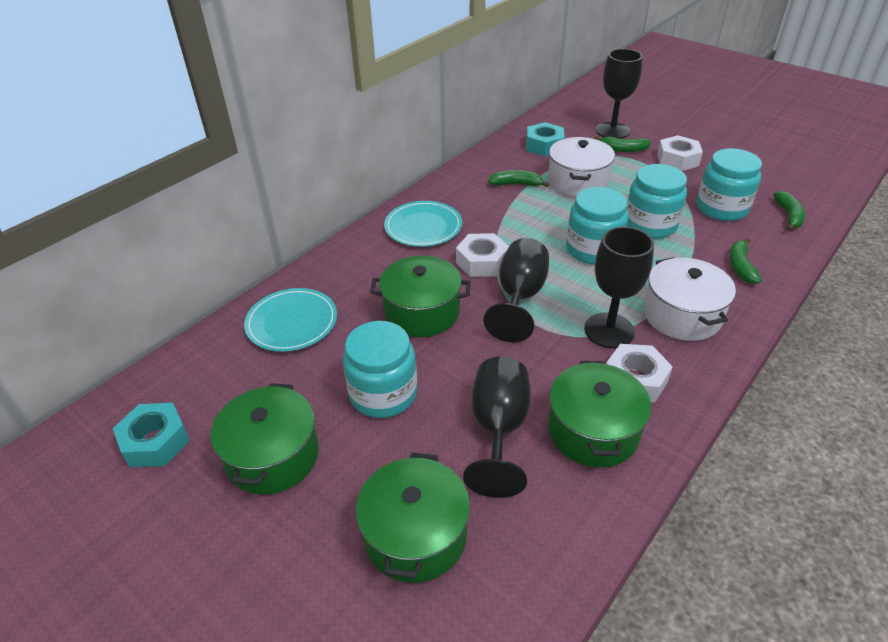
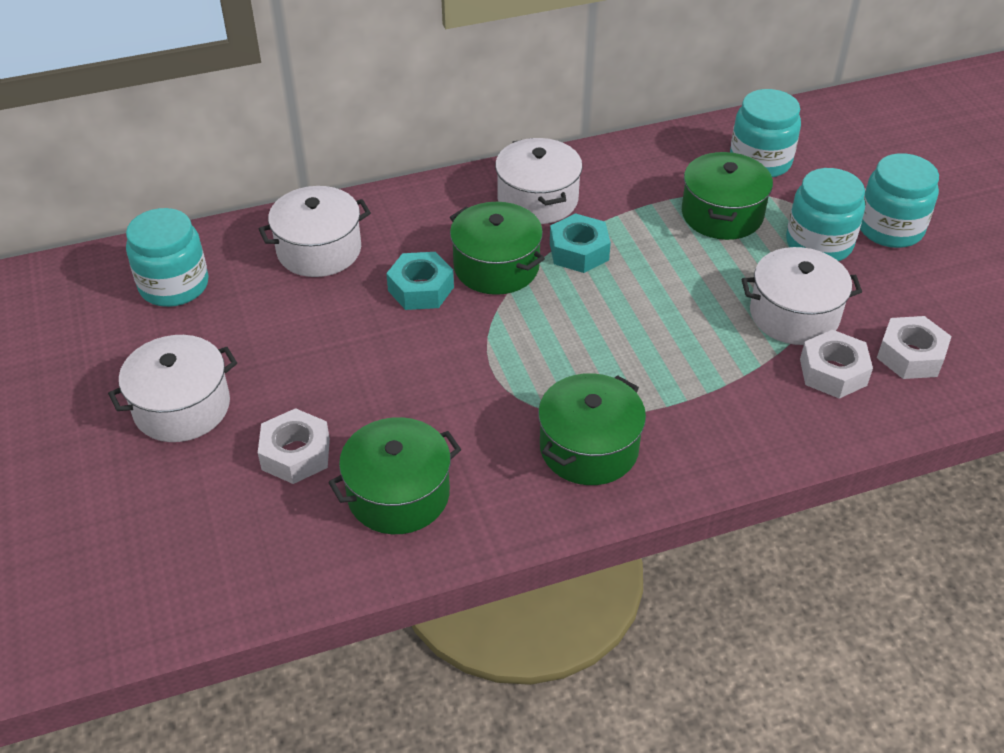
black goblet: [463,357,531,498] [483,238,549,342] [584,227,654,348] [596,49,643,139] = 4 -> none = 0
green banana: [488,170,549,187] [594,136,651,152] [729,238,761,284] [773,191,805,231] = 4 -> none = 0
turquoise plate: [244,288,337,352] [384,201,462,247] = 2 -> none = 0
white pot: [548,137,615,197] [644,257,736,341] = 2 -> [108,335,237,442] [259,186,371,277] [495,138,583,224] [742,247,862,345] = 4

